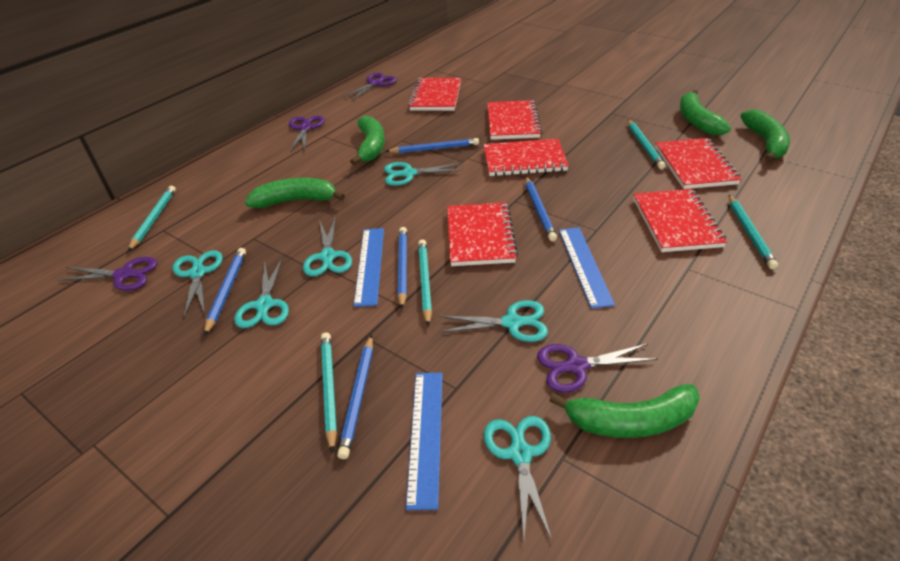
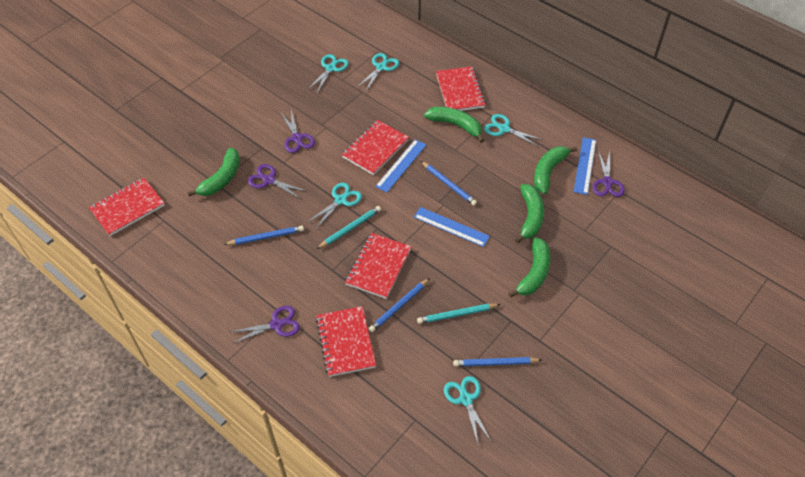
blue pencil: [204,248,246,336] [337,335,373,459] [385,138,479,153] [398,227,407,309] [525,177,557,241] = 5 -> [225,226,304,245] [369,278,430,332] [421,161,477,206] [453,357,542,367] = 4
red notebook: [408,78,461,111] [447,202,518,266] [484,139,569,176] [487,100,542,140] [633,189,727,252] [655,138,742,189] = 6 -> [89,177,165,236] [316,306,376,377] [342,120,409,175] [345,233,412,299] [436,66,486,111] = 5
turquoise pencil: [128,186,176,252] [321,332,337,453] [418,240,432,326] [628,120,666,169] [729,195,778,269] = 5 -> [317,206,381,249] [417,304,501,324] = 2
turquoise scissors: [173,250,223,317] [234,259,289,328] [303,217,352,277] [384,162,463,186] [439,300,548,342] [484,416,552,540] = 6 -> [307,54,349,93] [308,182,362,229] [357,53,399,91] [444,376,491,444] [484,114,543,146] = 5

